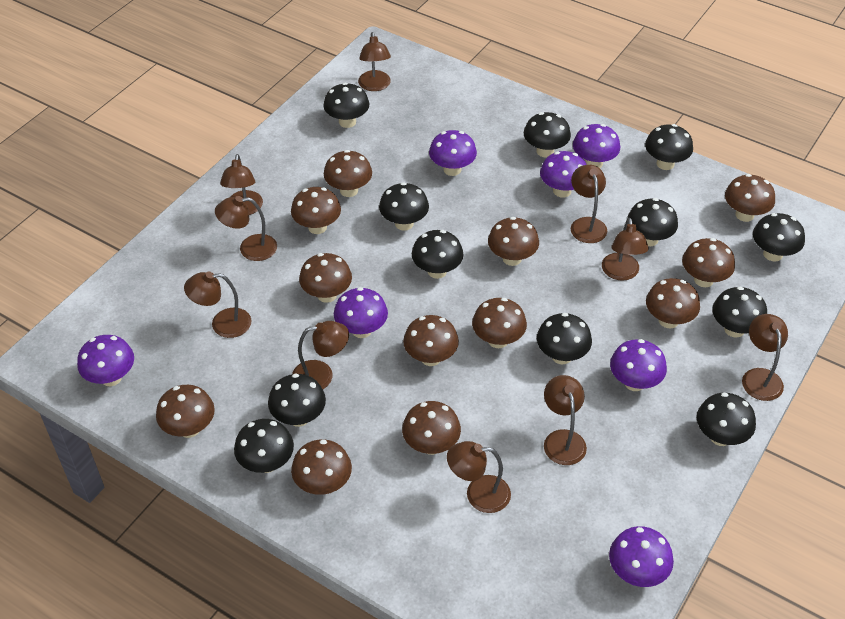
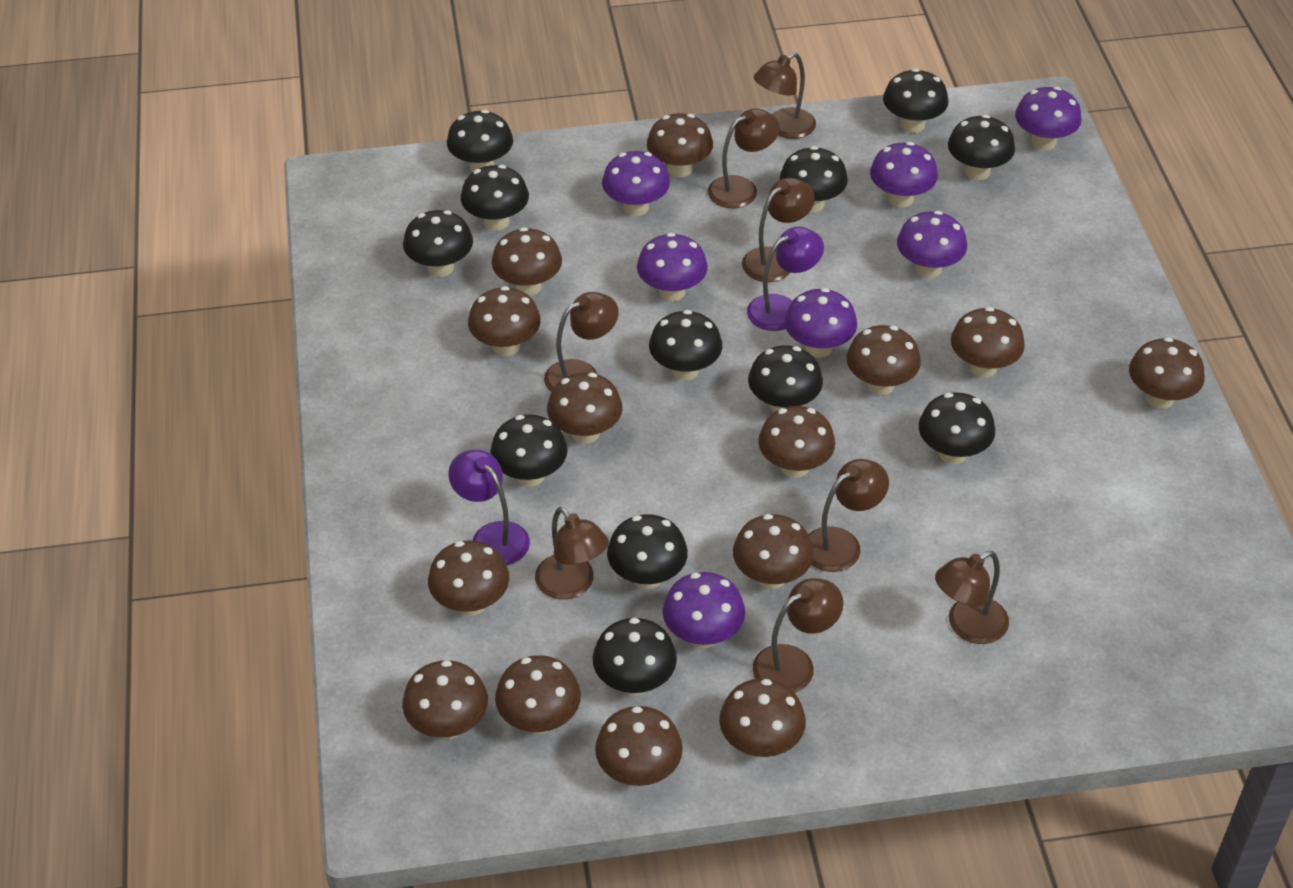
brown lamp: [184,272,252,338] [215,196,277,261] [220,154,263,215] [292,321,349,389] [358,32,391,91] [447,441,511,513] [544,375,587,465] [571,165,607,243] [602,218,649,281] [742,314,788,401] = 10 -> [535,507,609,600] [544,292,619,392] [708,108,779,208] [742,178,815,282] [753,578,843,693] [754,52,816,139] [808,459,889,572] [935,551,1009,644] = 8
brown mushroom: [156,385,215,438] [291,187,341,234] [291,439,352,495] [299,253,352,303] [324,150,372,197] [402,401,461,455] [403,315,459,366] [472,298,527,348] [488,217,539,266] [646,278,700,329] [682,238,735,287] [725,174,775,222] = 12 -> [402,660,488,739] [428,540,509,616] [468,286,541,356] [491,227,562,296] [495,655,581,734] [547,372,623,444] [595,706,683,786] [647,113,713,177] [719,679,806,758] [733,514,813,589] [758,406,835,478] [846,325,921,395] [951,307,1025,377] [1129,337,1205,409] = 14
purple lamp: none = 0 -> [448,450,530,566] [747,227,824,331] = 2

